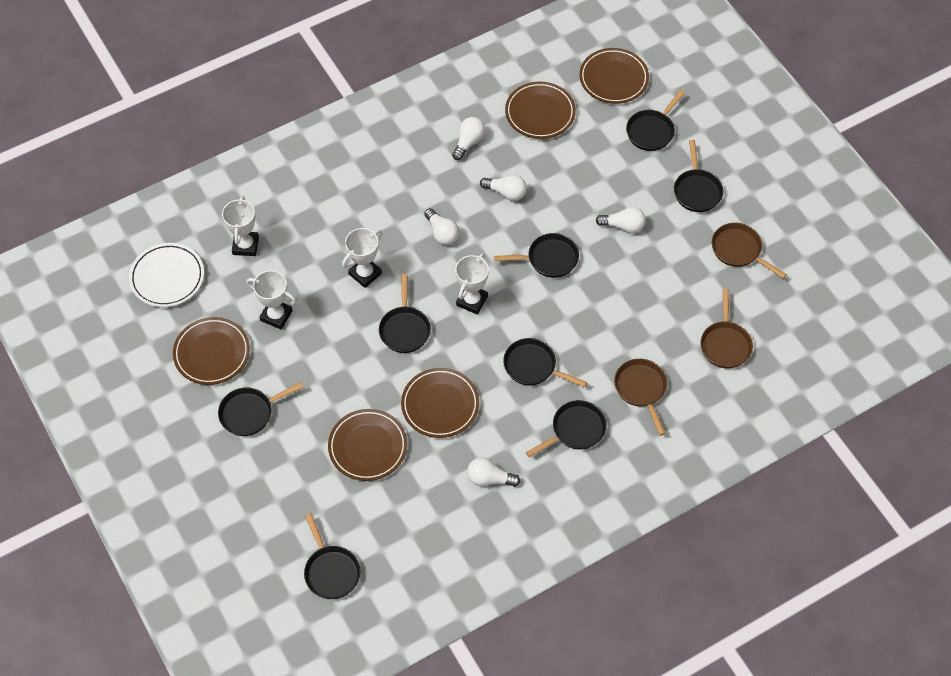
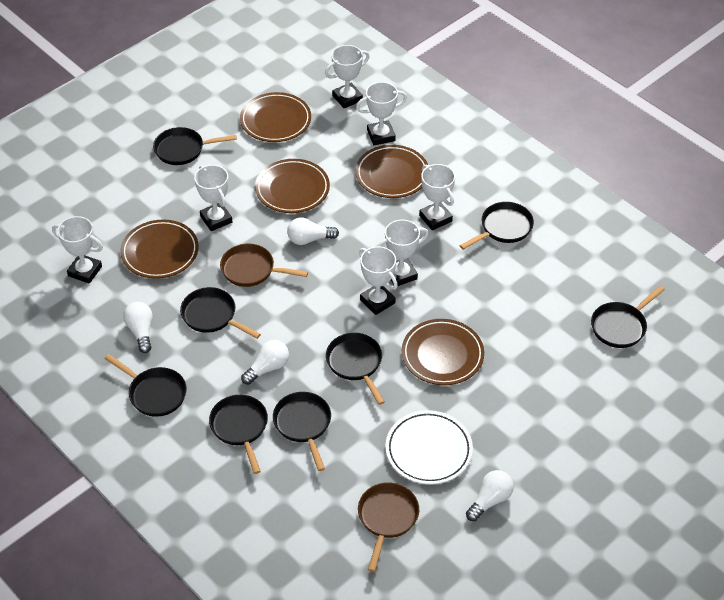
brown pan: [614,359,667,436] [701,289,753,369] [712,223,787,279] = 3 -> [220,244,308,287] [358,483,419,572] = 2
white light bulb: [424,208,459,245] [452,117,485,160] [467,457,520,487] [480,175,527,201] [596,207,646,233] = 5 -> [123,302,153,353] [241,340,289,385] [287,218,339,245] [466,470,514,521] = 4
white trophy: [222,196,259,256] [247,270,296,329] [342,228,383,288] [455,253,489,314] = 4 -> [52,216,103,284] [194,165,232,231] [325,45,369,108] [356,82,407,145] [359,246,398,315] [377,220,429,286] [419,164,455,230] = 7

